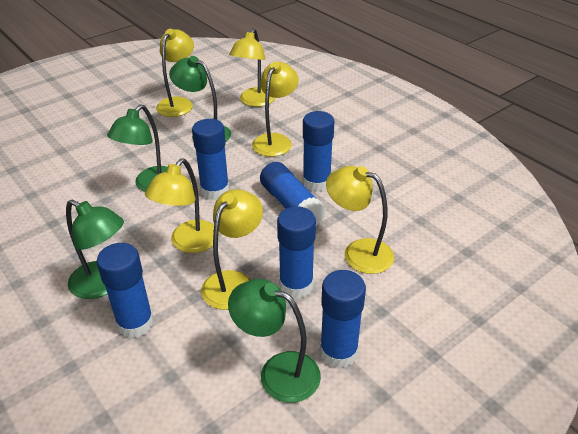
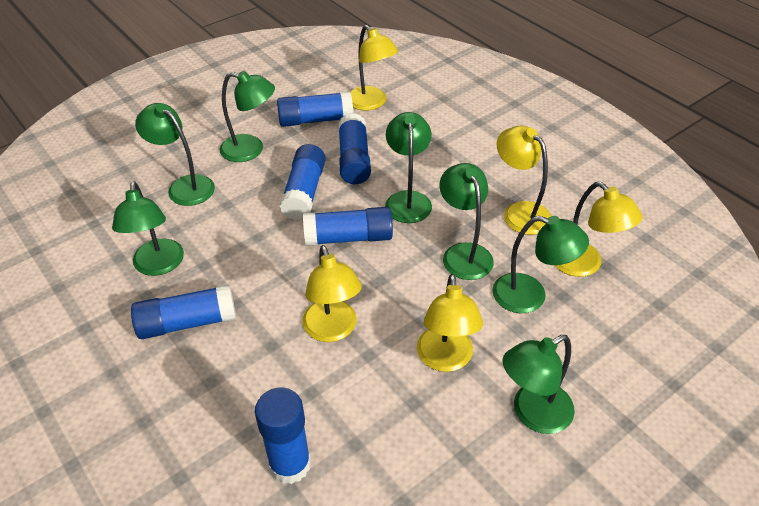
green lamp: [66,199,124,299] [107,105,168,192] [169,56,231,142] [228,279,321,403] = 4 -> [112,181,184,276] [135,103,215,206] [220,71,275,162] [385,112,432,223] [439,163,494,280] [492,216,589,313] [502,335,575,434] = 7
yellow lamp: [145,158,219,253] [156,29,194,117] [201,189,263,310] [229,28,275,107] [252,62,298,157] [326,166,394,274] = 6 -> [302,245,362,342] [350,25,398,111] [417,274,483,372] [496,126,551,235] [554,182,643,277] = 5

